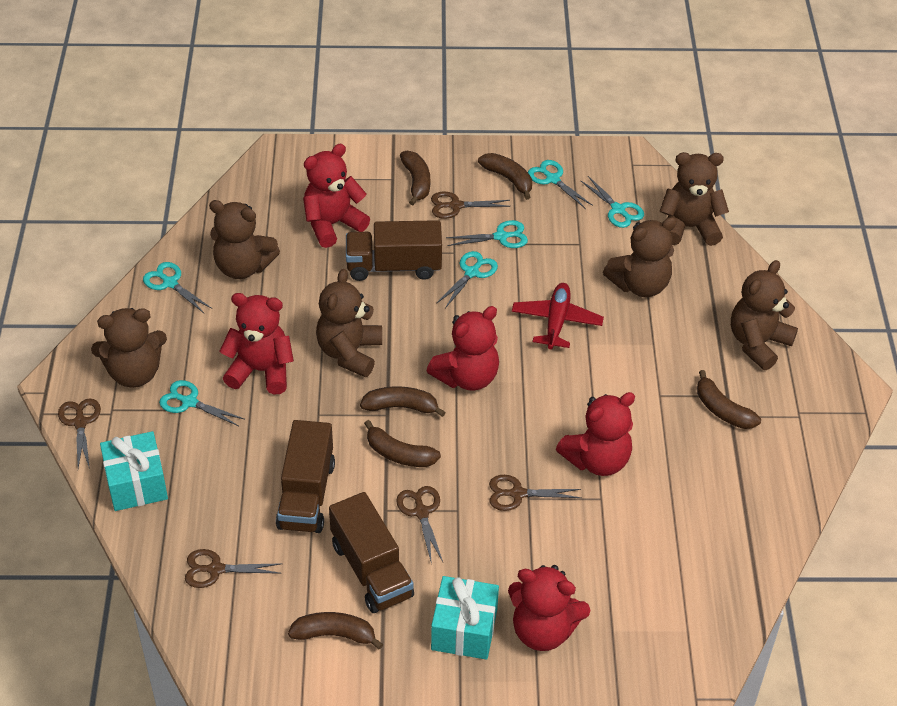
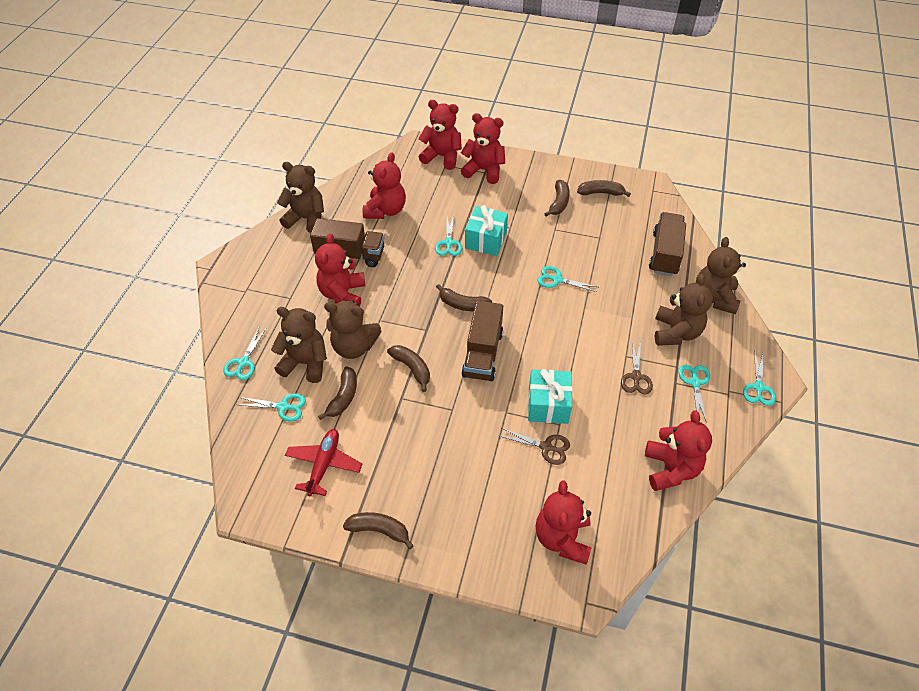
brown scissors: [58,398,101,469] [185,549,282,588] [396,486,443,565] [431,191,511,219] [489,475,581,511] = 5 -> [500,428,570,465] [621,340,653,394] = 2
brown teddy bear: [91,308,167,388] [209,200,280,279] [316,269,382,377] [603,217,677,297] [659,152,729,246] [731,260,798,370] = 6 -> [271,307,327,383] [277,162,324,233] [324,300,382,359] [655,274,713,346] [696,237,746,314] = 5
red teddy bear: [219,293,294,395] [303,144,370,248] [427,306,499,391] [508,565,590,651] [556,392,635,476] = 5 -> [315,234,365,307] [363,152,406,219] [418,100,462,170] [461,113,505,184] [536,480,592,565] [645,410,712,491] = 6

